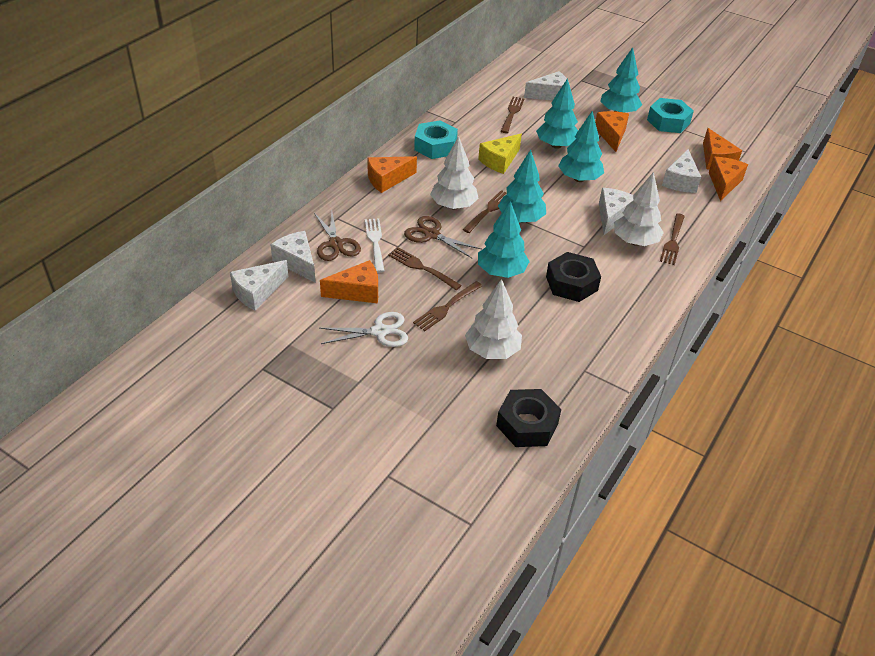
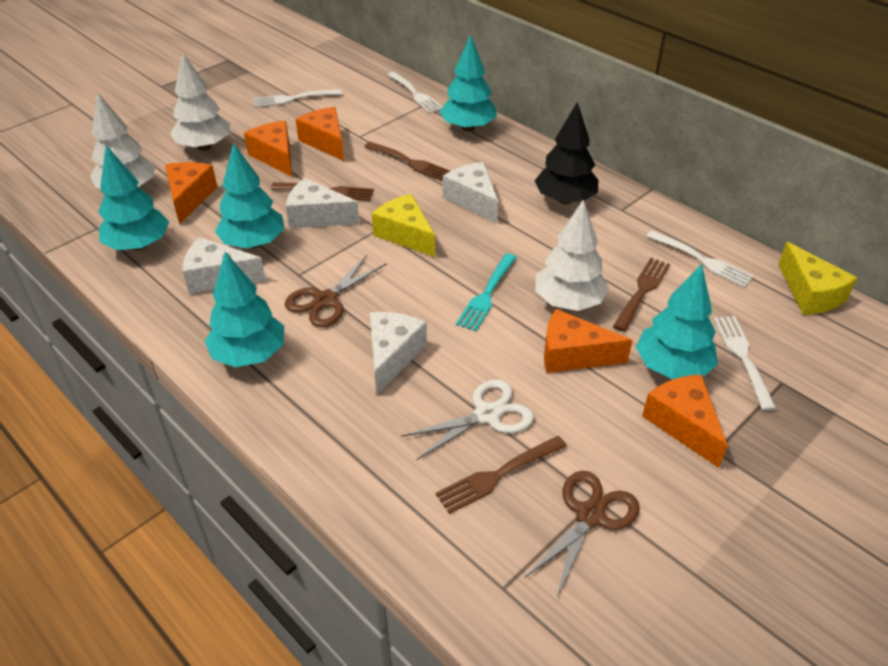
black nut: [496,389,561,447] [546,252,601,302] = 2 -> none = 0
black tree: none = 0 -> [535,102,598,204] = 1
brown fork: [388,247,462,290] [413,281,482,331] [462,190,507,233] [501,97,524,133] [660,213,685,265] = 5 -> [271,182,374,201] [364,142,450,181] [435,436,567,514] [613,258,670,332] = 4
turquoise fork: none = 0 -> [456,253,517,331] = 1
turquoise nut: [414,120,458,159] [647,98,694,133] = 2 -> none = 0
white cheese: [230,260,289,310] [270,231,316,283] [524,71,569,101] [599,188,633,235] [662,149,701,193] = 5 -> [183,237,266,294] [286,178,359,228] [370,312,427,396] [443,162,498,223] = 4
white fork: [365,218,384,273] = 1 -> [253,89,342,108] [387,72,443,114] [646,230,754,287] [713,316,776,411] = 4
yellow cheese: [478,134,522,174] = 1 -> [372,194,435,257] [778,242,857,315] = 2

